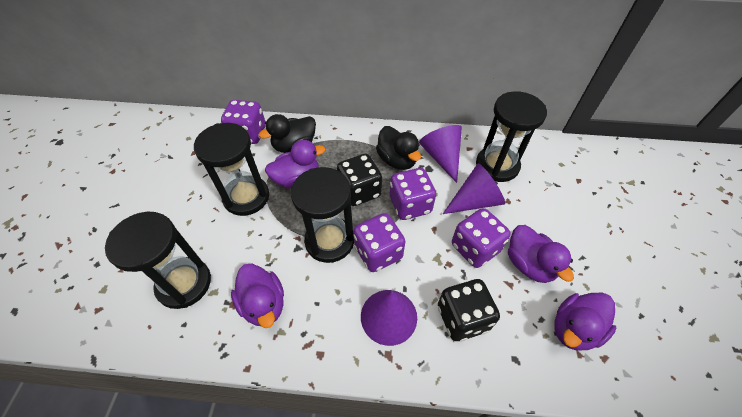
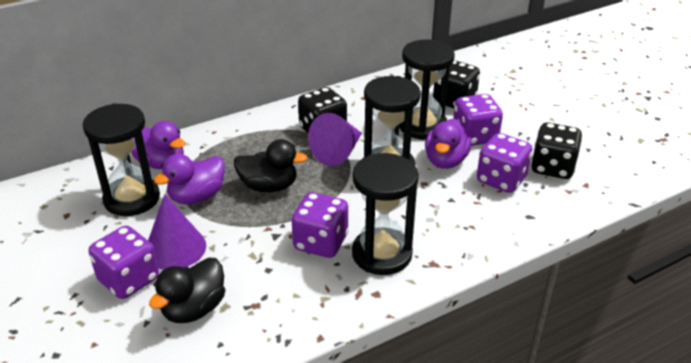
black dice: [337,154,382,206] [438,279,500,341] = 2 -> [298,87,347,133] [433,60,480,108] [531,122,582,179] = 3
purple cone: [361,290,417,346] [419,125,462,183] [443,164,505,214] = 3 -> [148,194,206,270] [308,113,362,166] = 2
purple duck: [231,264,284,328] [265,140,325,188] [508,225,574,283] [554,293,616,351] = 4 -> [131,121,185,169] [154,154,225,204] [425,118,472,169] = 3

